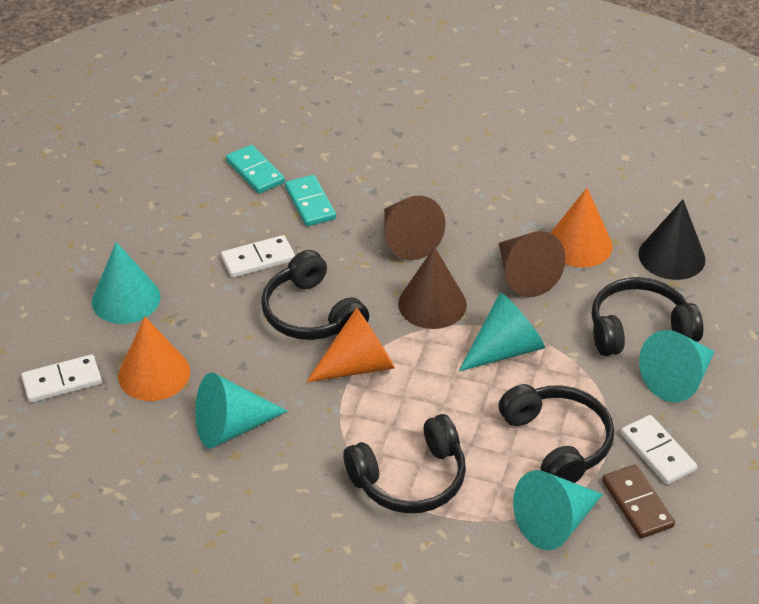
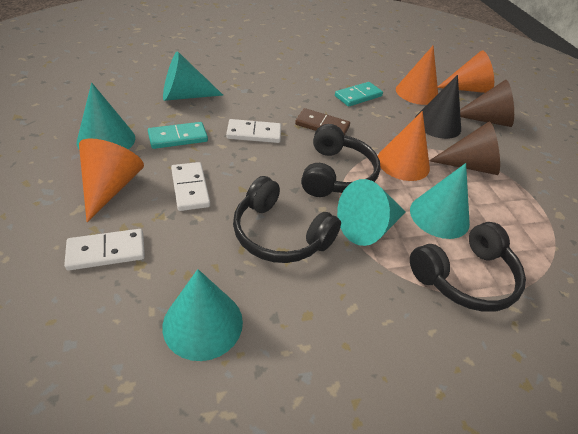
black headphones: [261,250,369,340] [343,414,466,513] [498,384,614,483] [592,277,703,356] = 4 -> [233,176,341,263] [301,124,381,197] [410,222,526,312] = 3
brown cone: [384,196,445,260] [398,247,467,329] [499,231,566,297] = 3 -> [429,121,500,175] [460,80,514,127] = 2
orange cone: [118,317,190,401] [306,308,395,382] [551,188,613,267] = 3 -> [79,138,144,222] [378,111,430,181] [396,45,438,105] [438,50,494,93] = 4

